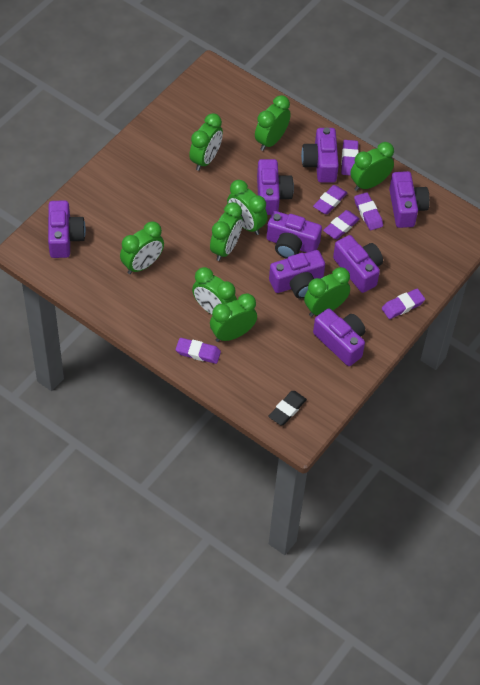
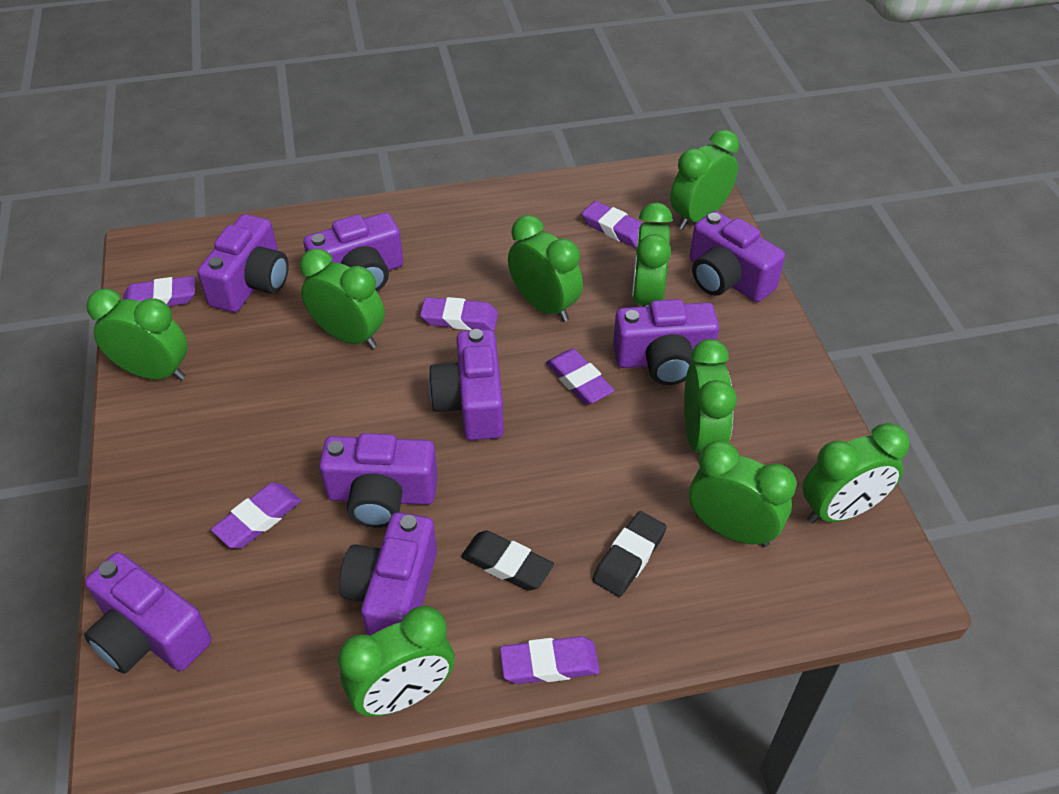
black eraser: [268,391,307,425] = 1 -> [461,531,554,591] [593,511,666,597] = 2

